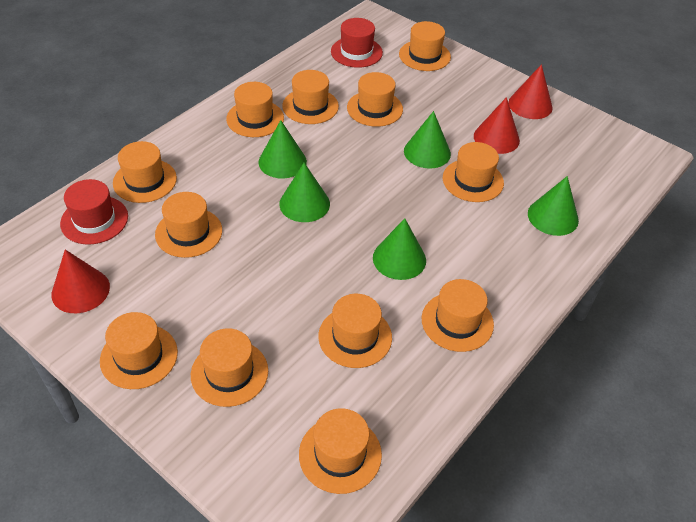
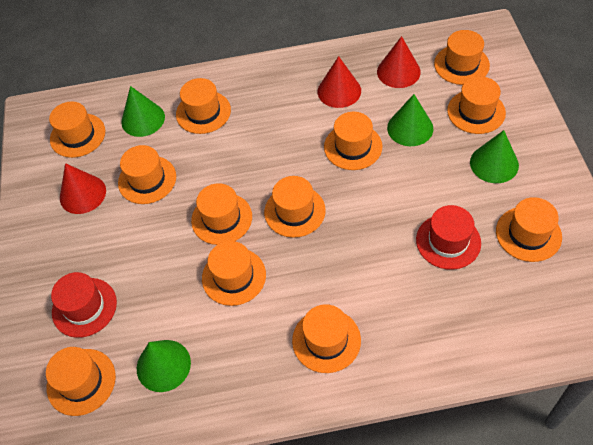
green cone: [259,120,307,178] [279,163,330,222] [373,218,426,280] [404,111,451,169] [528,176,579,236] = 5 -> [121,86,165,137] [137,340,191,392] [387,94,433,146] [470,130,519,183] = 4

